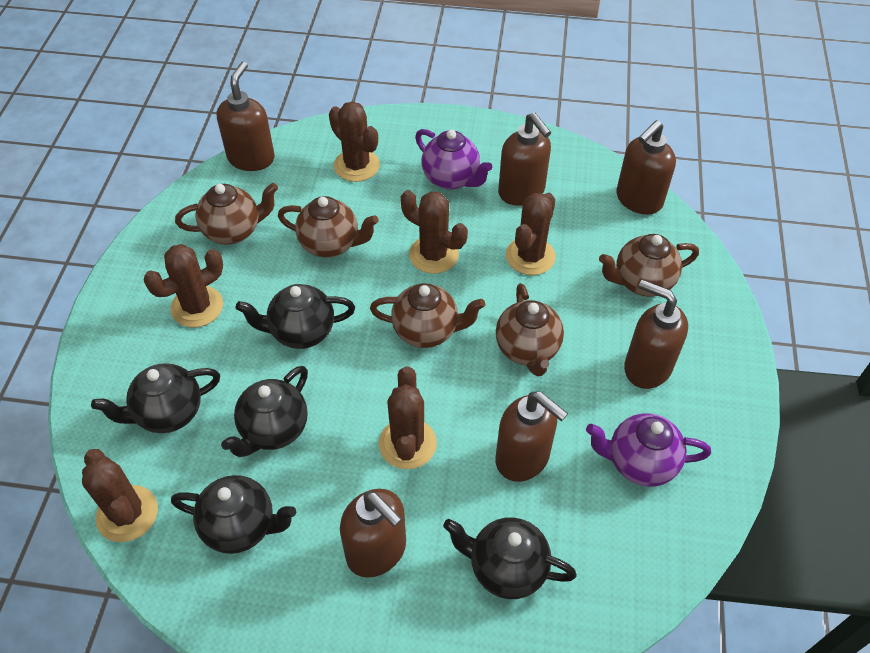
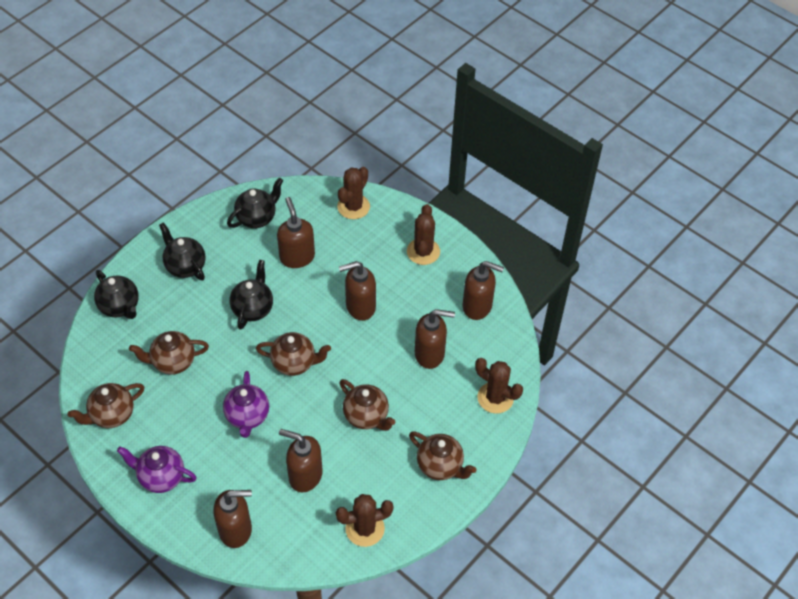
black teapot: [91,363,220,433] [171,475,296,554] [221,366,308,457] [236,284,355,349] [443,517,577,599] = 5 -> [94,270,139,319] [159,222,205,280] [227,178,283,228] [230,260,273,330] = 4
brown cactus: [82,449,158,542] [144,244,223,327] [329,101,380,182] [379,366,437,469] [401,190,468,274] [506,193,556,275] = 6 -> [336,494,394,547] [337,167,370,219] [407,204,440,265] [475,358,523,414] = 4

